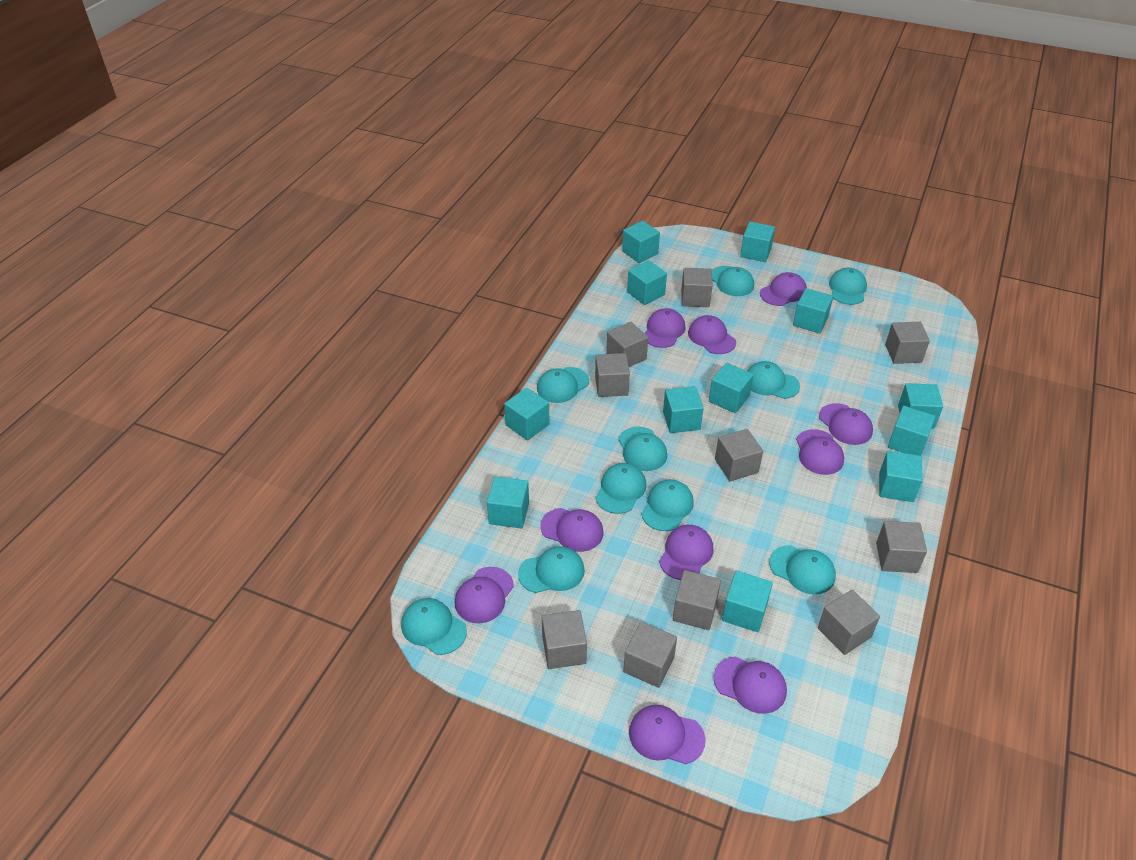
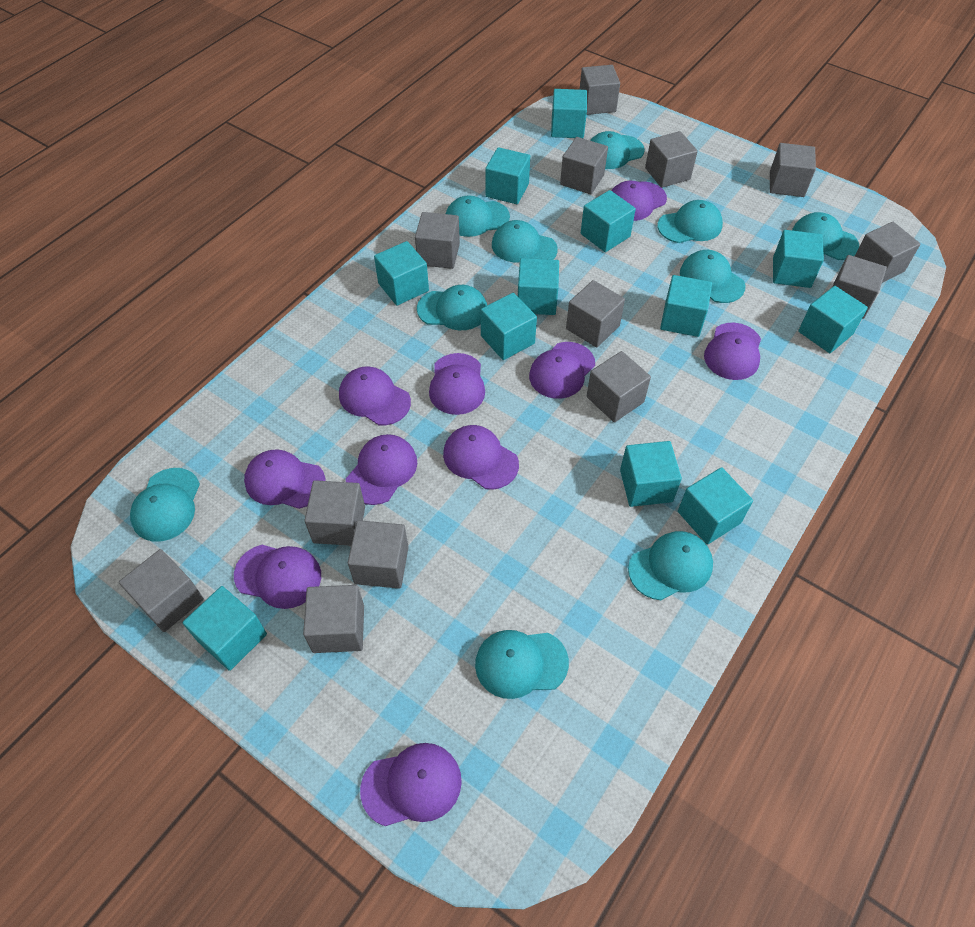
grey cube: [542,610,587,669] [595,353,630,397] [606,322,648,367] [623,622,677,688] [673,570,721,630] [681,268,713,307] [715,429,763,481] [818,590,880,655] [876,521,927,573] [885,322,930,364] = 10 -> [119,549,204,632] [303,585,364,653] [304,480,365,546] [348,520,409,589] [415,212,460,269] [560,137,608,194] [566,280,625,348] [580,65,620,115] [587,351,651,422] [645,131,698,188] [770,143,816,197] [833,255,887,319] [855,222,920,283] = 13

